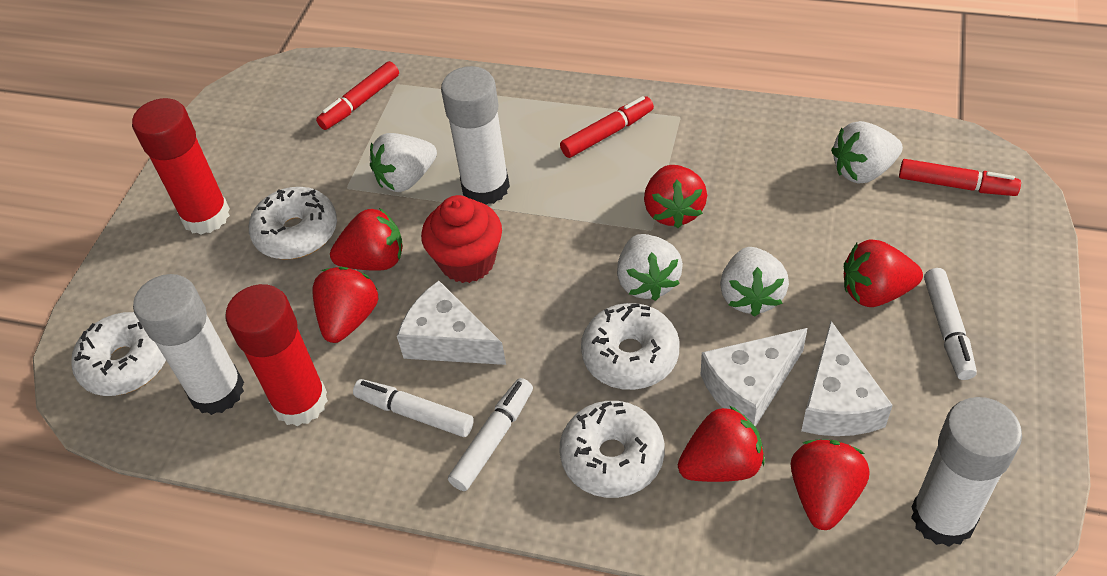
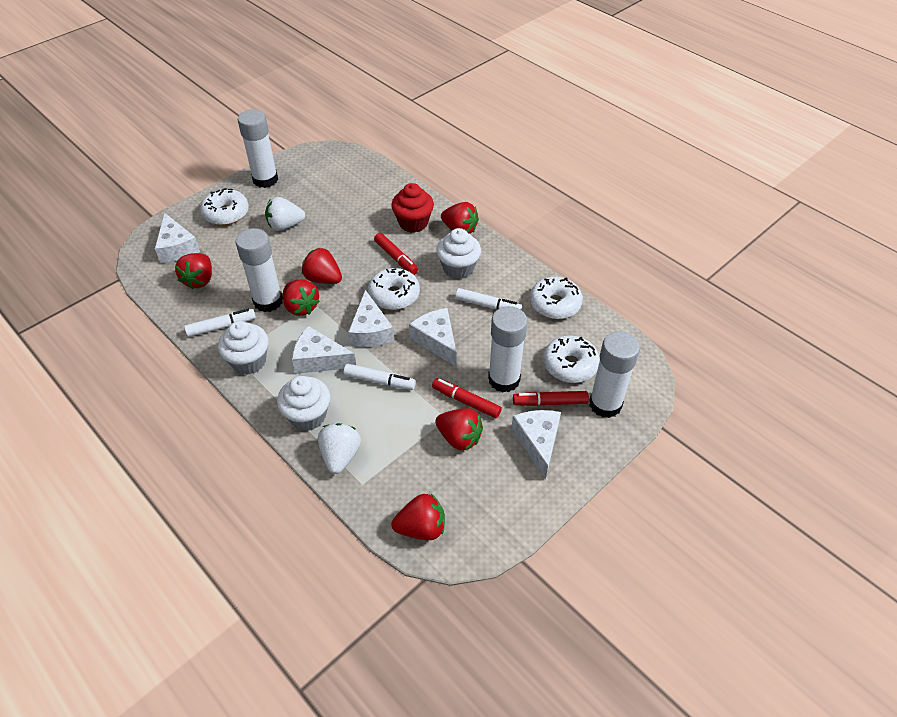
red glue stick: [132,98,230,234] [225,284,328,426] = 2 -> none = 0
white cheese: [397,280,506,365] [700,328,807,427] [801,321,893,436] = 3 -> [155,213,200,263] [292,326,356,374] [348,290,394,347] [409,308,457,367] [511,410,561,480] = 5
white cupcake: none = 0 -> [218,321,269,375] [277,376,330,431] [436,228,481,279] = 3
white glue stick: [133,274,244,415] [441,66,510,205] [911,397,1022,547] = 3 -> [236,228,283,312] [238,109,278,188] [488,306,528,392] [589,331,640,418] = 4
white strawberry: [370,133,437,192] [617,234,683,301] [720,247,789,317] [831,121,903,184] = 4 -> [265,197,305,231] [318,423,361,474] = 2

